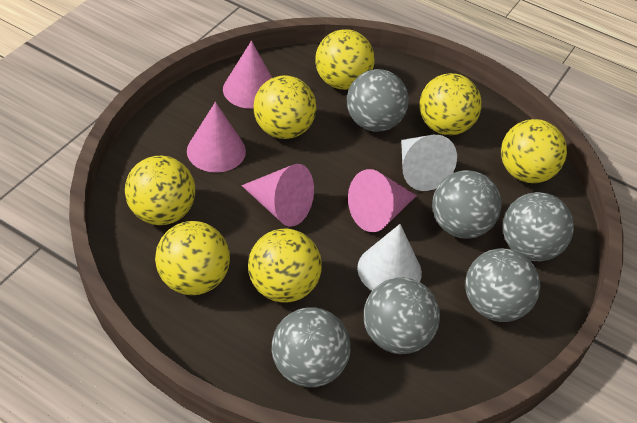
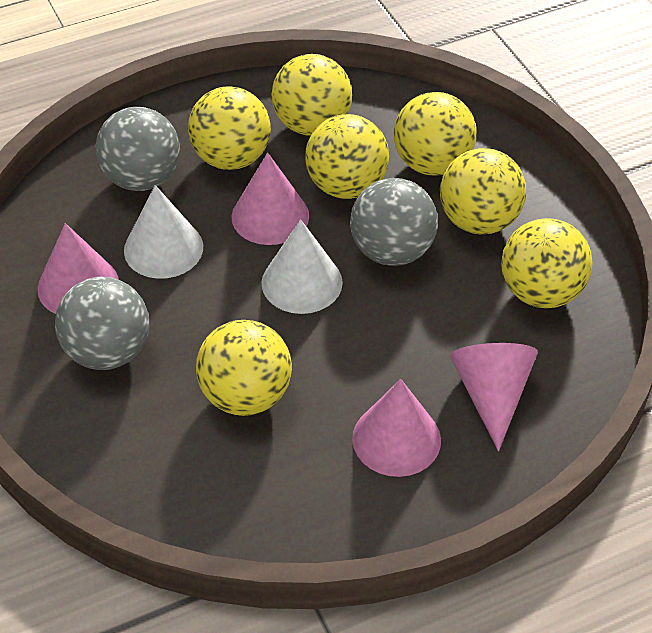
grey ball: [272,307,351,387] [347,69,409,132] [364,277,440,354] [432,170,501,239] [465,248,540,322] [503,192,574,261] = 6 -> [55,277,149,370] [96,107,180,191] [350,178,438,266] = 3

